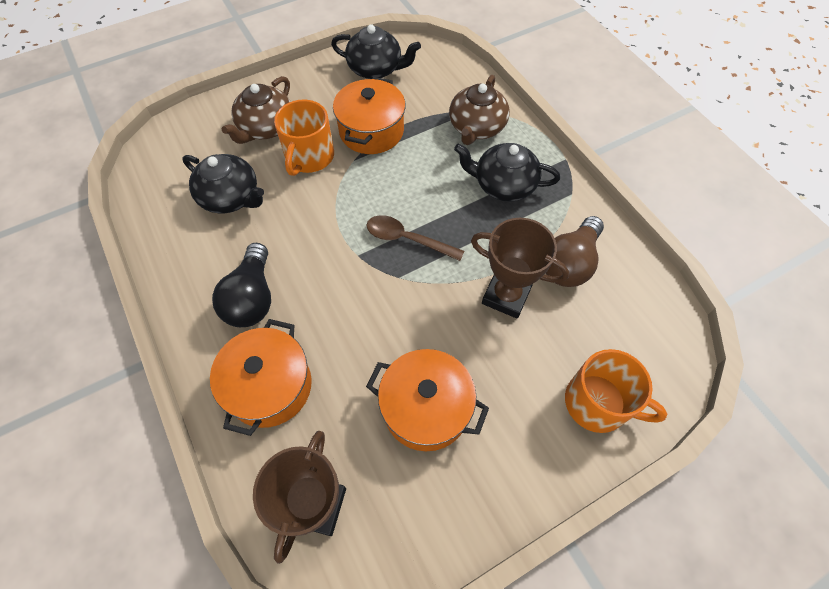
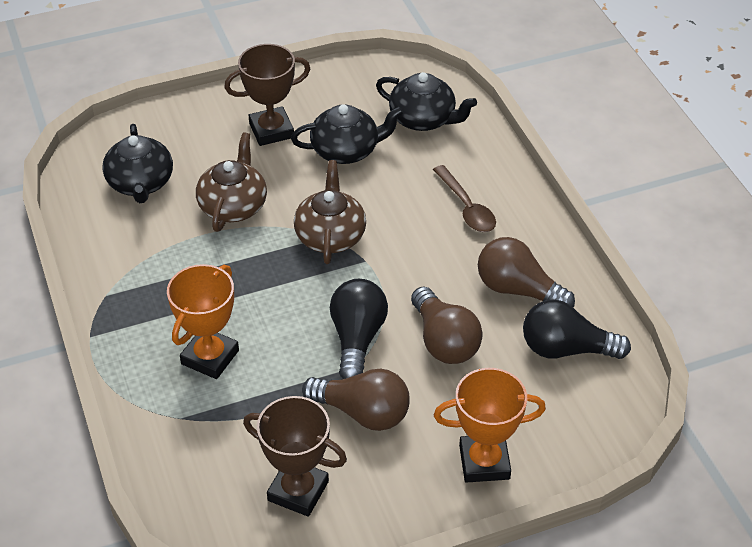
black light bulb: [212,243,271,327] = 1 -> [330,279,388,379] [523,299,631,359] = 2
brown light bulb: [546,216,604,287] = 1 -> [302,369,410,431] [411,286,483,364] [478,237,575,308] = 3
orange mug: [274,100,334,176] [565,349,667,433] = 2 -> none = 0
orange pot: [210,319,312,436] [333,77,406,154] [366,349,489,451] = 3 -> none = 0
orange trophy: none = 0 -> [167,264,239,379] [434,368,546,483] = 2

